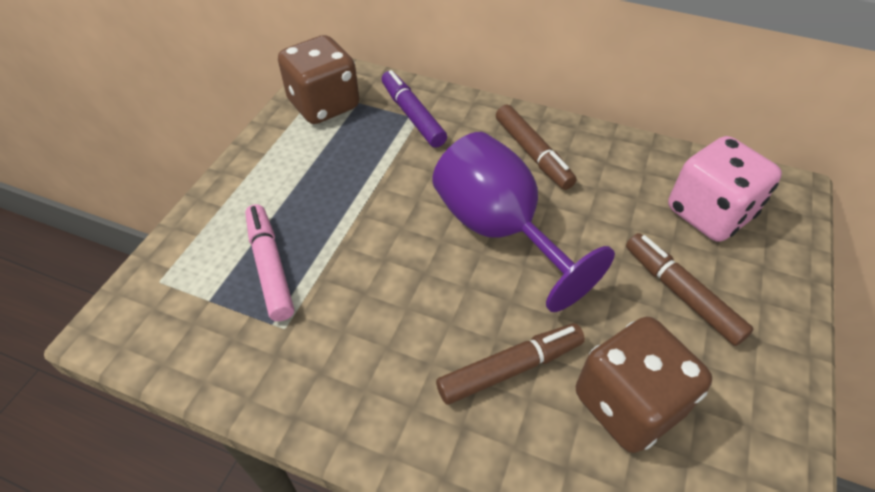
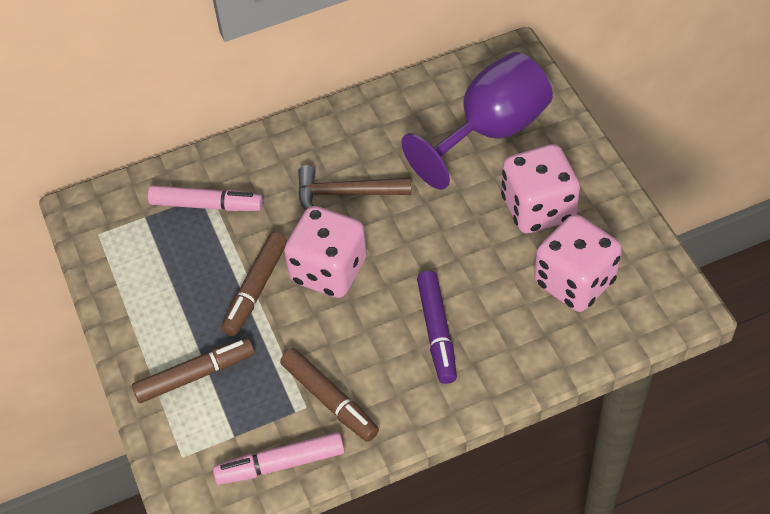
brown dice: [278,35,359,124] [576,317,712,453] = 2 -> none = 0
brown hammer: none = 0 -> [298,165,411,210] = 1
pink dice: [668,136,782,242] = 1 -> [284,206,367,298] [501,144,580,233] [534,214,622,312] = 3
pink marker: [245,204,294,321] = 1 -> [147,186,263,211] [213,432,345,485] = 2

